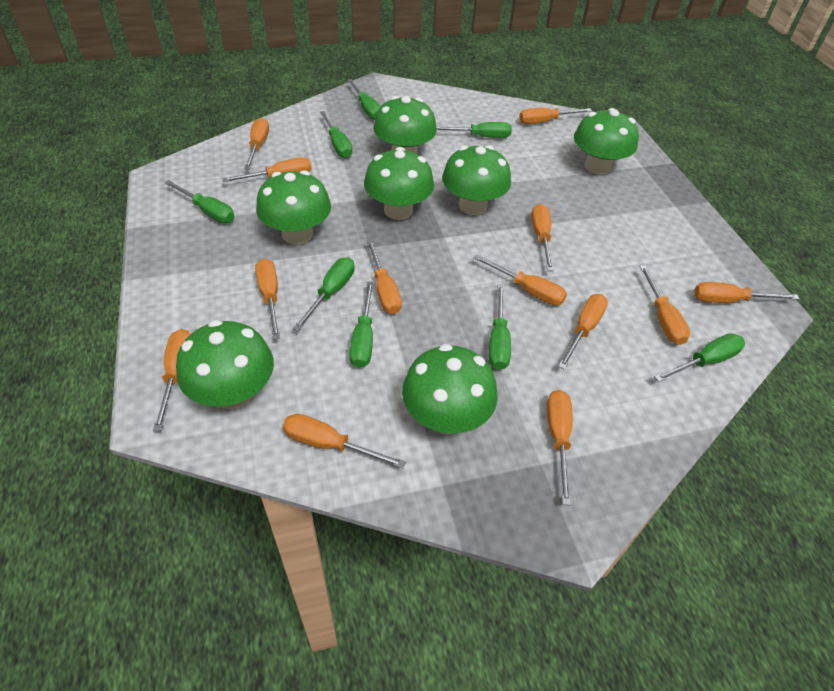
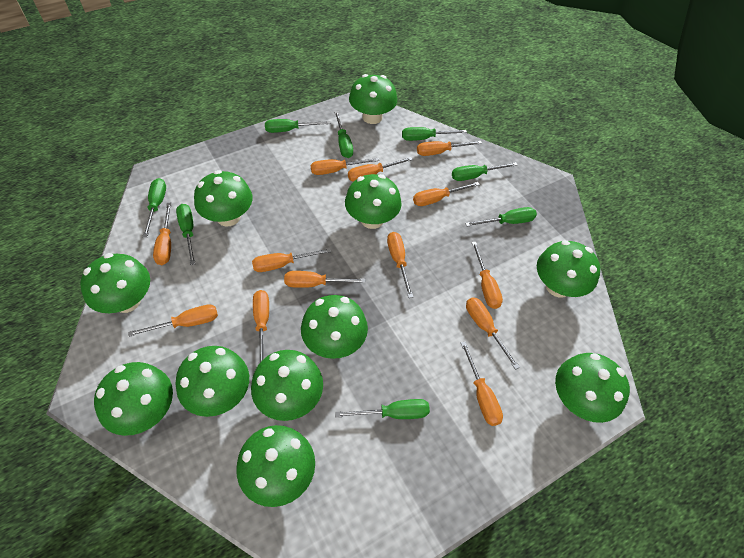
green mushroom: [176,320,274,409] [256,170,331,244] [364,147,434,220] [373,96,437,154] [402,344,498,434] [442,145,511,215] [574,108,639,174] = 7 -> [80,253,150,313] [94,362,173,436] [176,346,249,417] [194,170,253,226] [236,425,315,507] [251,350,323,421] [301,295,368,359] [345,174,402,229] [349,74,397,124] [537,240,600,298] [555,353,630,423] = 11

